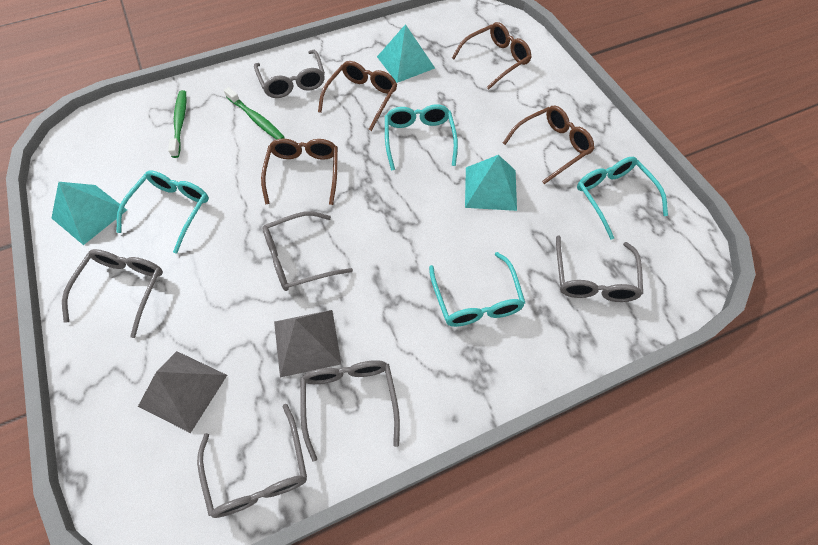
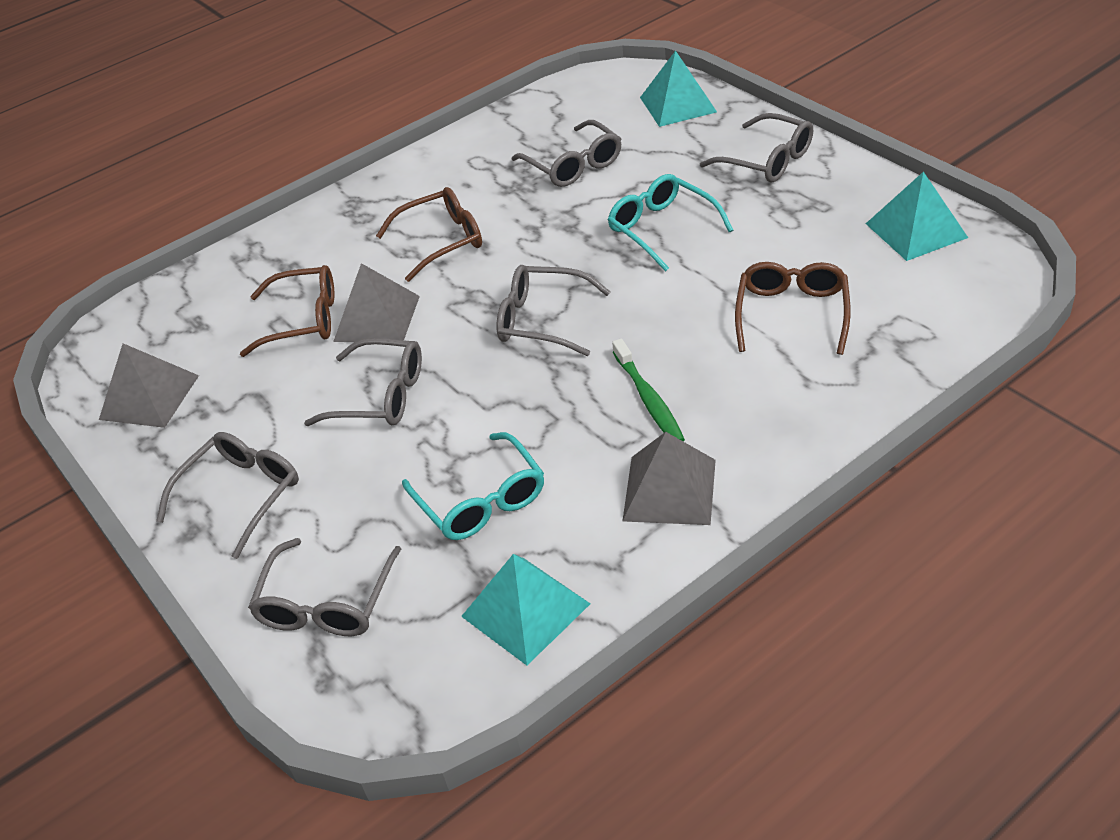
brown glasses: [261,138,338,205] [318,61,397,131] [452,22,532,90] [503,106,594,184] = 4 -> [240,265,334,357] [376,187,482,282] [735,262,850,355] = 3
green toothbrush: [168,90,187,158] [224,87,285,140] = 2 -> [612,339,685,442] = 1
grey pyramid: [138,351,227,433] [274,310,341,377] = 2 -> [99,343,199,428] [333,263,420,342] [623,432,716,525] = 3
turquoise glasses: [116,171,209,254] [385,104,458,171] [429,252,525,327] [577,157,668,240] = 4 -> [402,432,544,540] [608,174,733,272] = 2

